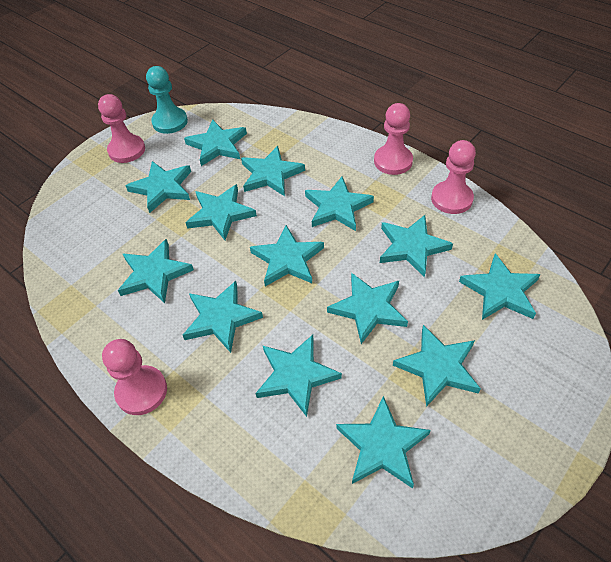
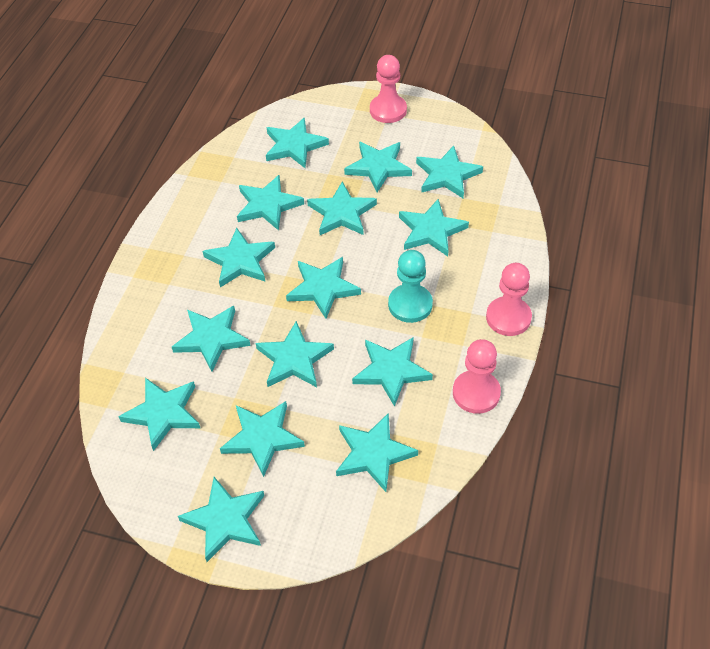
pink pawn: [98,94,145,163] [102,339,167,415] [374,103,413,175] [431,140,476,214] = 4 -> [370,55,407,123] [453,339,501,414] [486,263,532,336] = 3
turquoise star: [118,239,194,303] [126,161,191,213] [183,281,263,353] [184,119,247,166] [185,184,257,240] [241,146,305,196] [250,225,324,286] [255,335,342,417] [305,176,374,231] [327,273,408,344] [336,396,431,489] [380,215,453,277] [393,325,481,407] [459,253,541,320] = 14 -> [118,378,200,451] [172,306,251,372] [178,477,264,562] [203,228,275,287] [220,401,305,477] [237,175,304,231] [256,321,334,387] [266,118,329,168] [286,257,361,319] [307,181,377,235] [336,413,418,492] [344,142,412,192] [352,338,433,407] [399,199,469,256] [416,146,483,198] = 15

